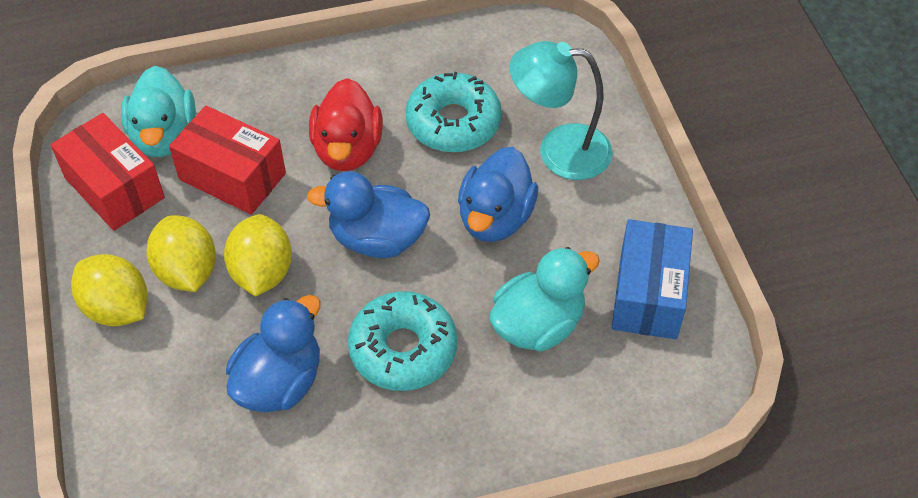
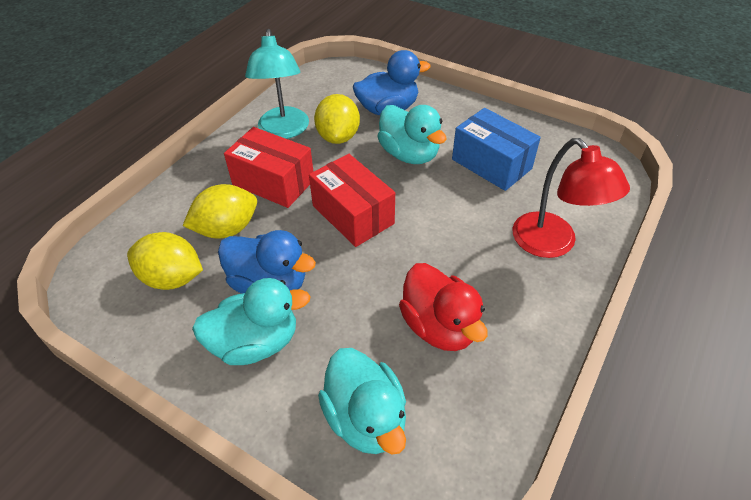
blue duck: [226,295,320,412] [307,171,430,258] [458,147,538,242] = 3 -> [218,230,316,294] [353,50,431,115] = 2
red lamp: none = 0 -> [513,138,630,258] = 1
turquoise donut: [348,291,457,391] [405,72,502,153] = 2 -> none = 0
turquoise duck: [121,66,196,157] [489,247,600,352] = 2 -> [192,278,311,365] [318,348,406,454] [377,105,447,164] = 3

